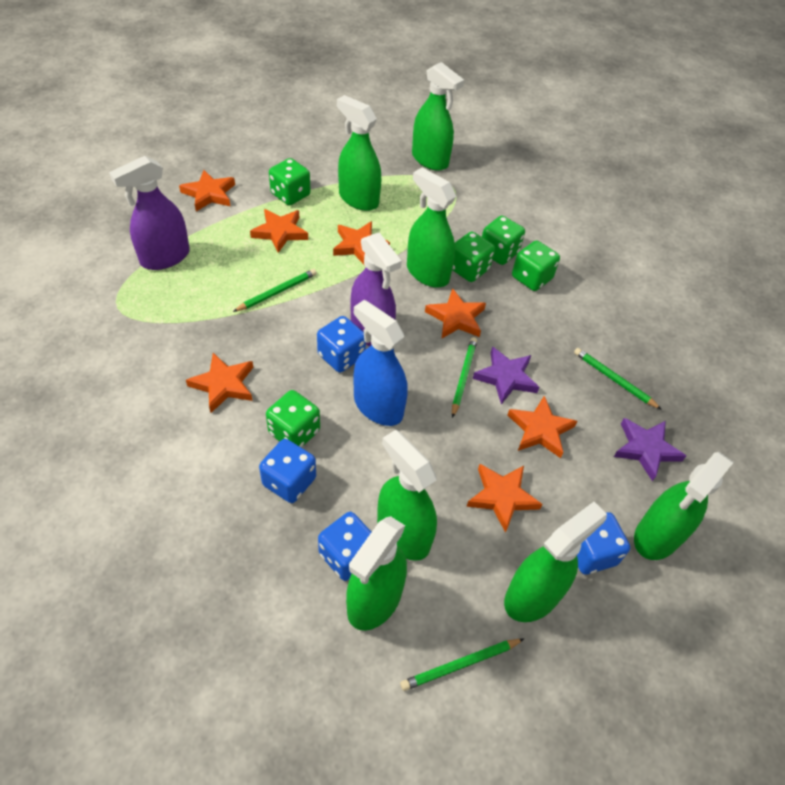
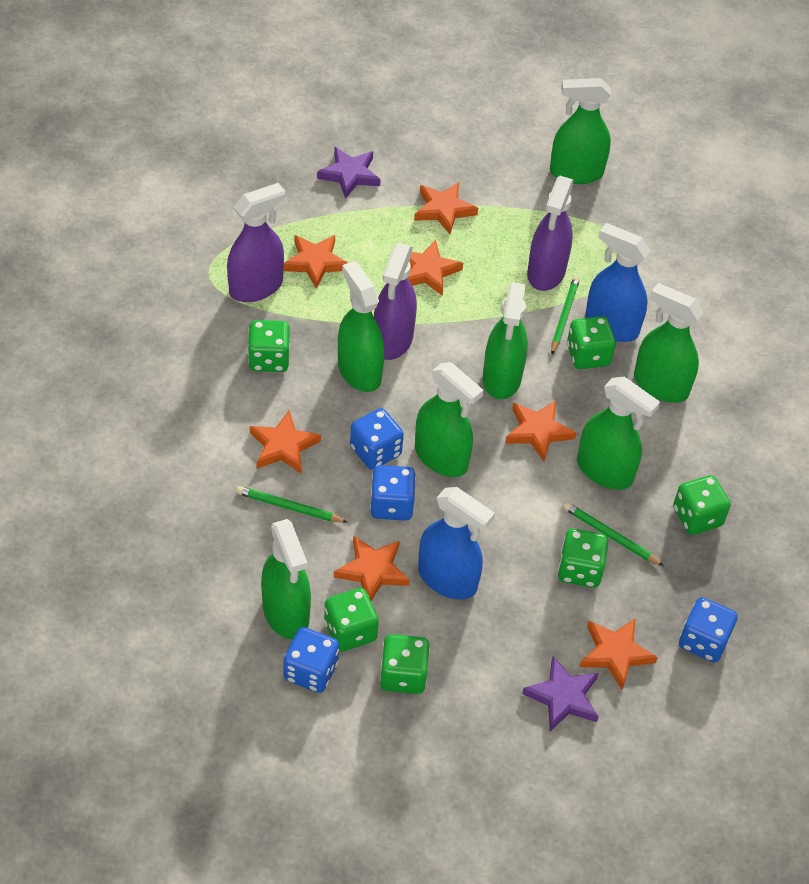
blue spray bottle: [353,300,408,426] = 1 -> [418,487,495,600] [585,223,651,342] = 2
green dice: [266,390,320,448] [269,158,311,206] [452,232,495,282] [482,215,525,265] [512,240,560,291] = 5 -> [248,320,290,372] [324,588,379,652] [380,634,430,694] [558,528,609,588] [567,316,616,369] [673,475,731,535] = 6
green pencil: [233,269,317,312] [400,639,524,691] [452,337,477,418] [574,348,662,410] = 4 -> [236,486,347,522] [551,276,580,354] [563,502,664,566] = 3
purple spray bottle: [109,156,190,270] [350,232,402,346] = 2 -> [227,183,285,302] [374,243,417,360] [527,176,574,291] = 3

